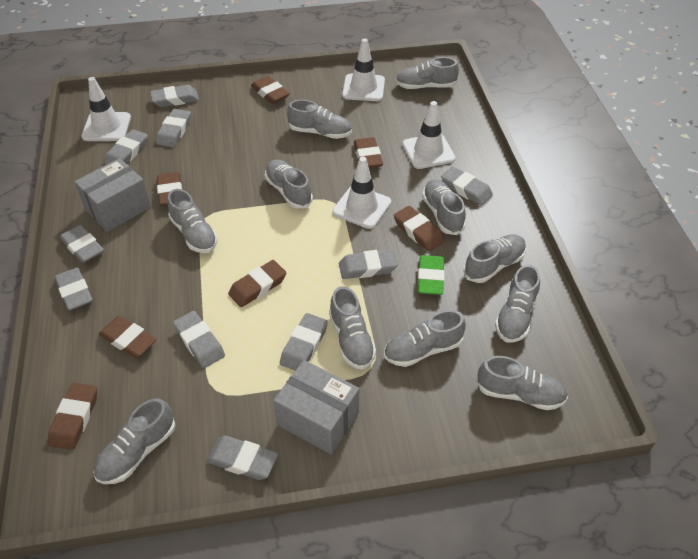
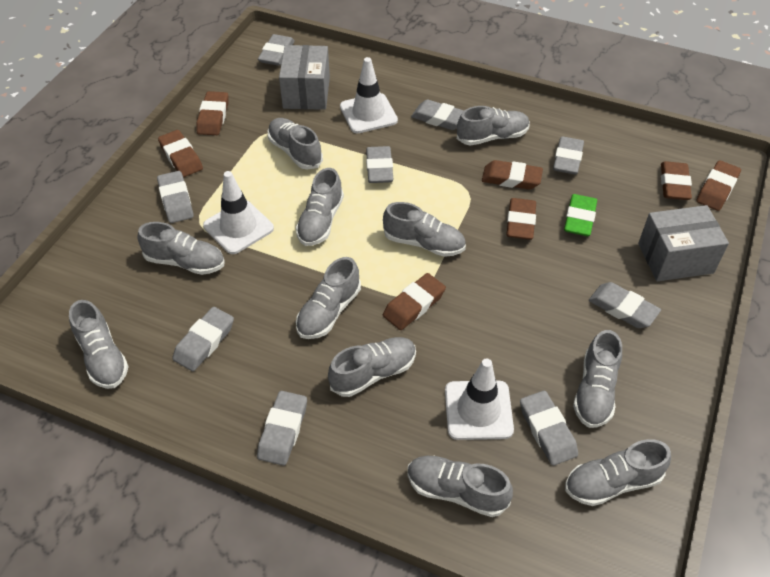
grey eraser: [55,268,93,311] [60,225,104,263] [105,129,148,165] [150,85,199,107] [156,109,191,147] [173,311,225,368] [206,436,278,480] [280,313,328,371] [339,249,398,279] [441,166,493,206] = 10 -> [157,171,194,223] [172,307,234,371] [257,391,307,466] [258,34,295,66] [366,146,393,183] [411,100,464,130] [520,391,578,466] [553,136,584,175] [589,282,661,328] = 9
white traffic cone: [82,77,131,141] [332,157,391,229] [342,38,385,101] [403,101,456,169] = 4 -> [203,171,274,254] [340,57,398,133] [445,358,514,440] = 3

